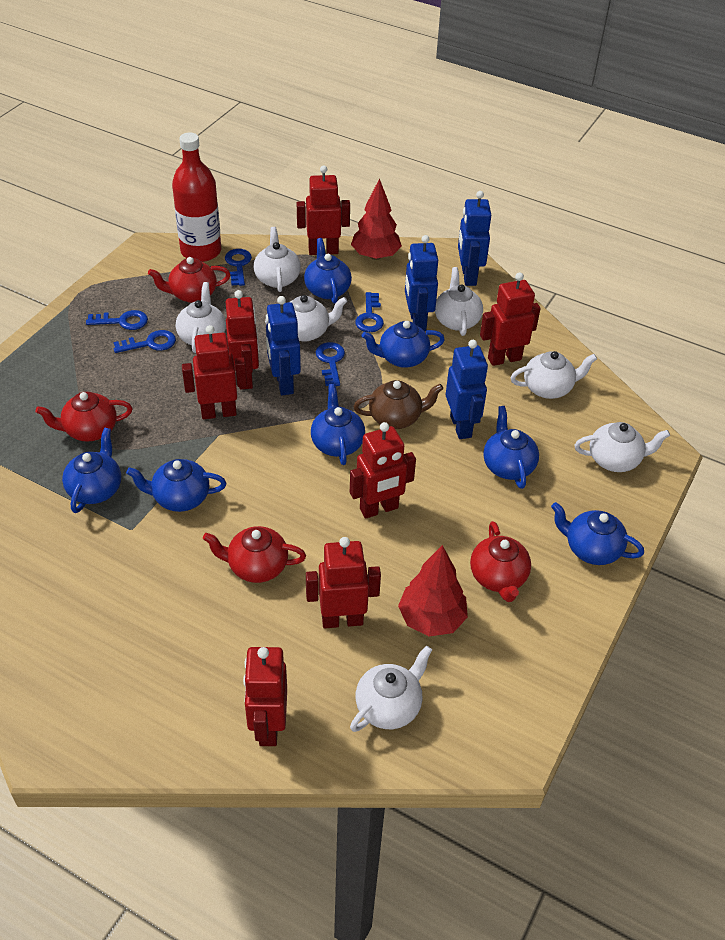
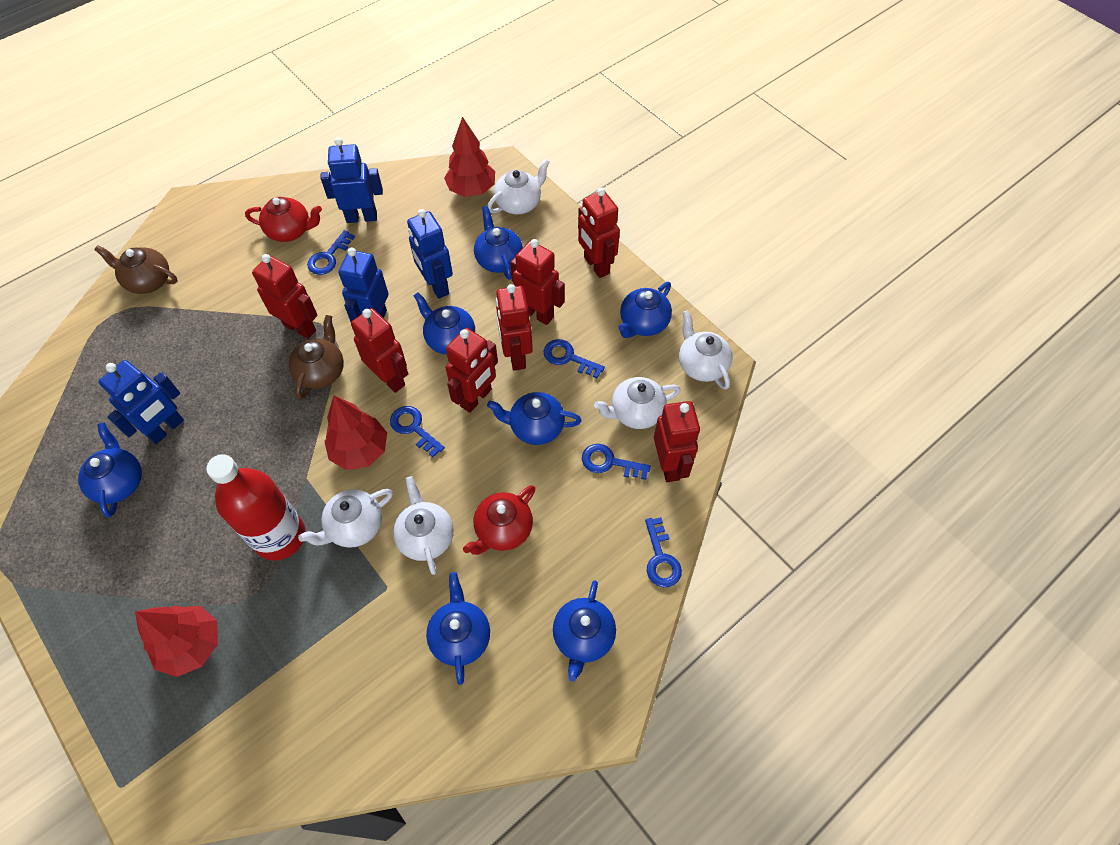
brown teapot: [353,380,443,429] = 1 -> [94,245,177,294] [289,315,344,399] = 2
red teapot: [35,392,133,442] [148,257,231,303] [203,526,306,583] [470,521,531,602] = 4 -> [245,197,322,242] [463,485,536,555] = 2
red tree: [351,178,402,260] [398,545,468,636] = 2 -> [135,605,218,677] [324,395,387,470] [444,117,495,197] = 3
white teapot: [176,282,226,353] [254,227,301,292] [265,295,348,342] [350,645,432,732] [435,267,483,336] [510,351,597,399] [574,422,670,472] = 7 -> [298,489,393,548] [393,476,454,575] [488,158,550,214] [594,377,681,429] [679,310,732,389] = 5

